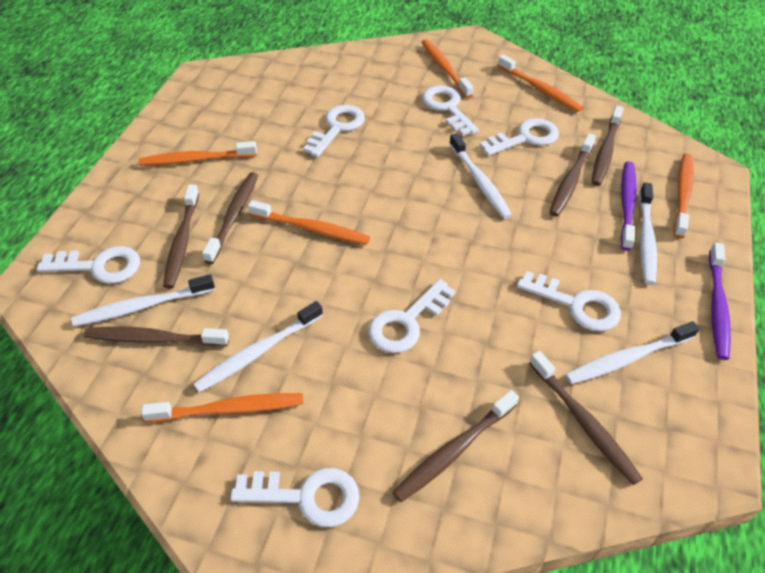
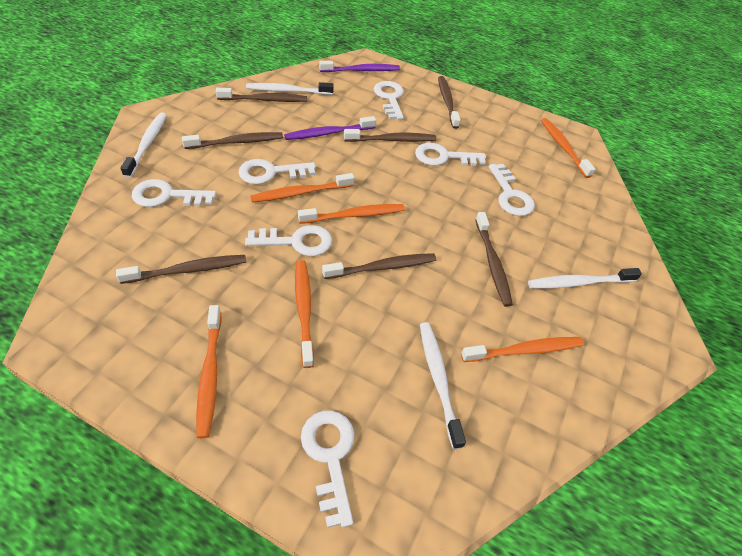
white toothbrush: [71,274,215,326] [193,301,323,393] [449,133,512,219] [565,321,699,384] [639,182,657,285] = 5 -> [120,112,167,178] [246,82,334,95] [420,322,466,449] [528,268,642,289] = 4

